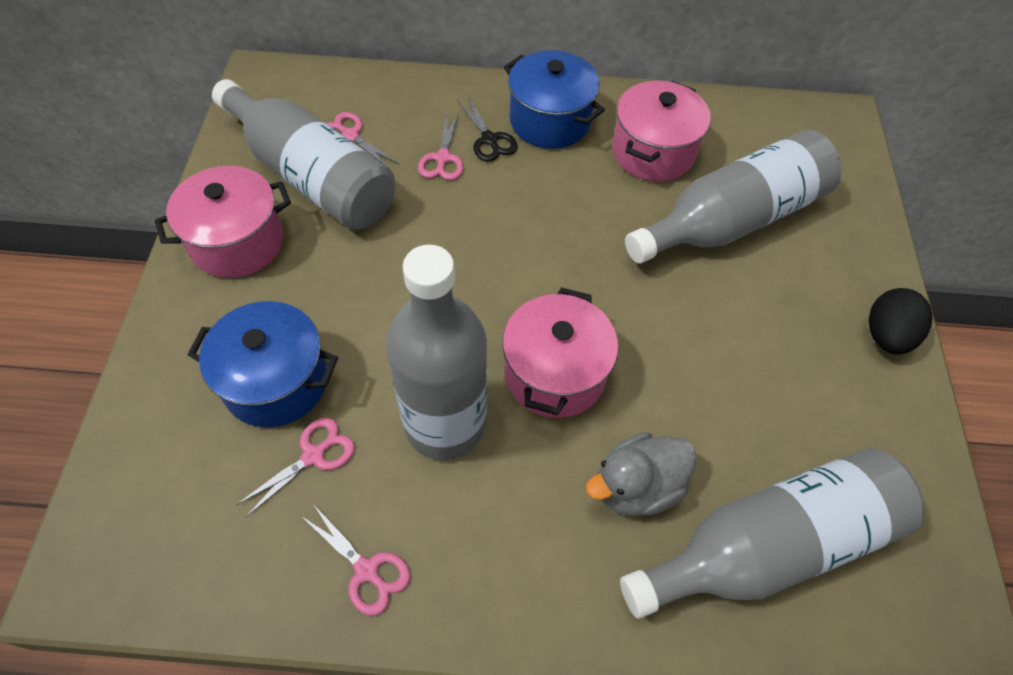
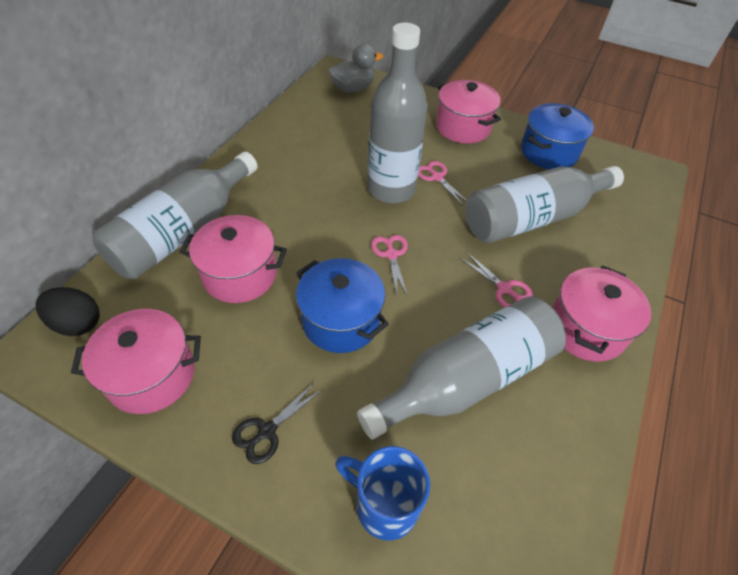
blue mug: none = 0 -> [335,446,430,541] = 1
pink pot: [155,166,291,278] [502,287,619,418] [612,81,711,182] = 3 -> [71,309,201,414] [180,215,287,303] [436,80,501,144] [552,265,651,362] = 4
pink scissors: [236,418,355,517] [301,505,410,616] [325,112,399,169] [418,111,463,180] = 4 -> [371,235,408,297] [418,161,467,206] [460,253,533,308] = 3

